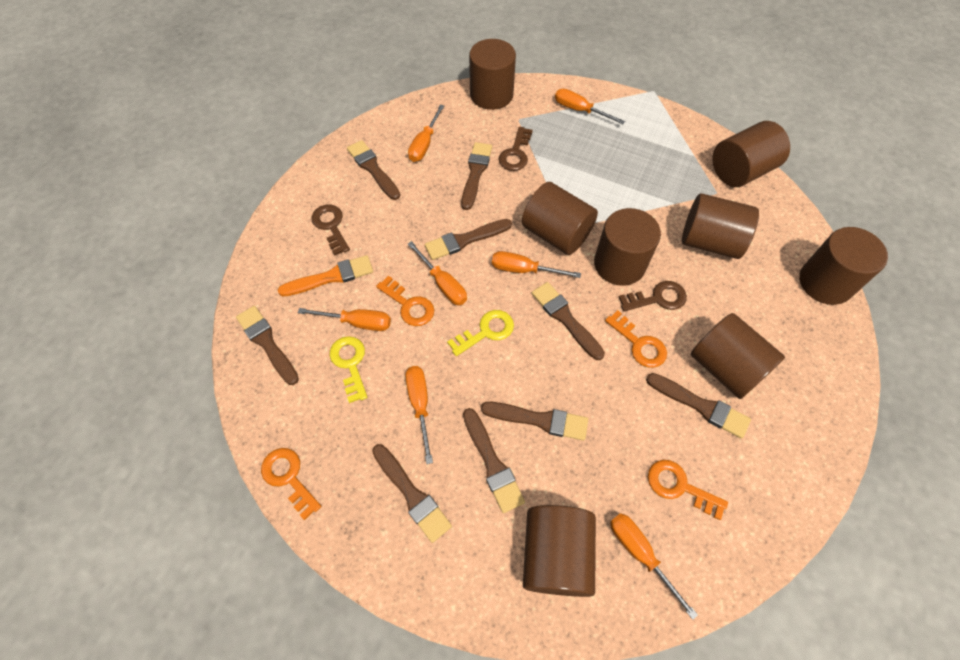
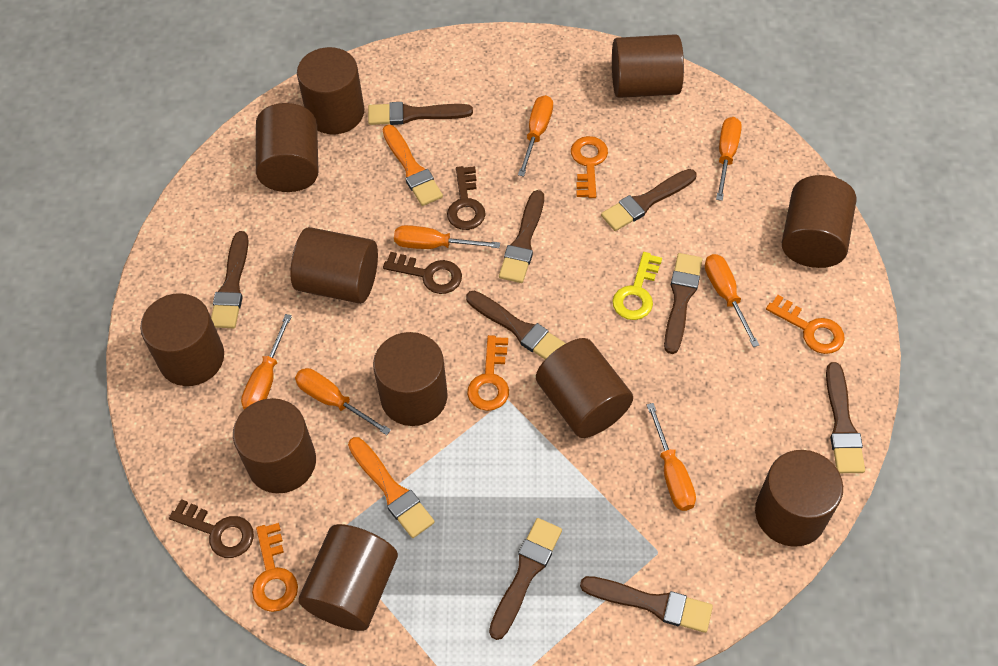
brown cylinder: [469,39,516,110] [522,182,598,255] [523,505,596,597] [594,208,661,286] [682,193,759,259] [691,313,785,399] [712,121,790,187] [799,227,888,305] = 8 -> [140,293,224,386] [233,398,316,493] [256,103,319,192] [291,227,378,304] [297,47,364,134] [298,524,398,631] [373,332,448,426] [536,338,633,438] [612,34,684,98] [755,450,843,547] [782,175,856,268] = 11
orange brush: [278,255,373,296] = 1 -> [348,437,435,538] [383,125,443,206] = 2
yellow key: [329,336,368,403] [447,310,514,356] = 2 -> [613,252,662,320] = 1

